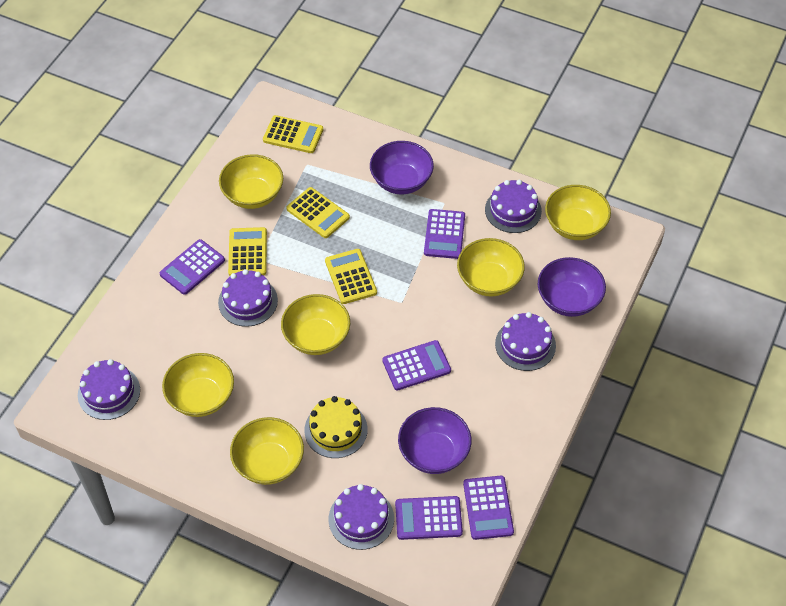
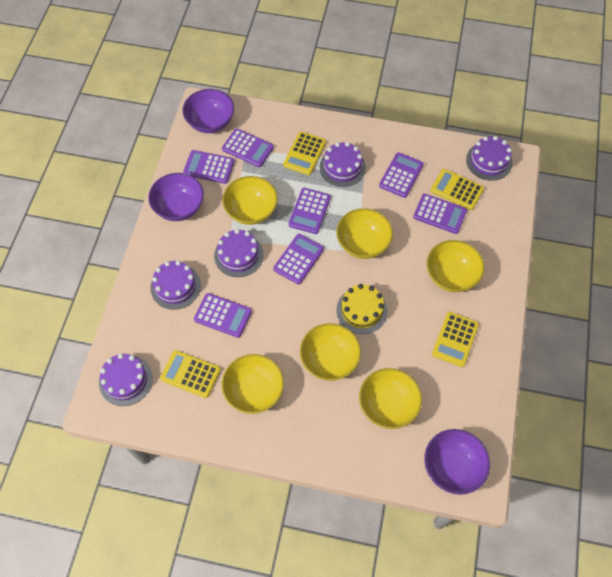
purple calculator: [160,239,225,295] [382,340,451,391] [395,496,463,540] [424,209,465,259] [463,476,514,540] = 5 -> [183,150,235,184] [194,293,252,338] [222,129,274,167] [273,234,324,284] [289,188,331,234] [379,152,424,198] [413,194,467,234] = 7

